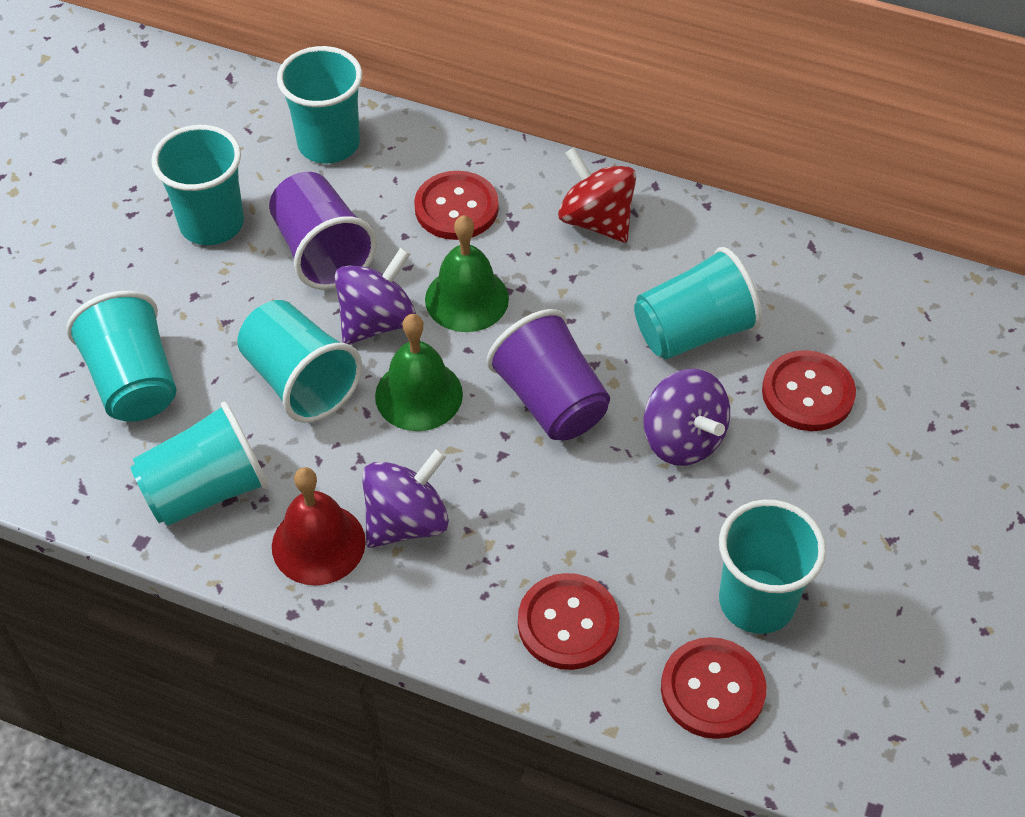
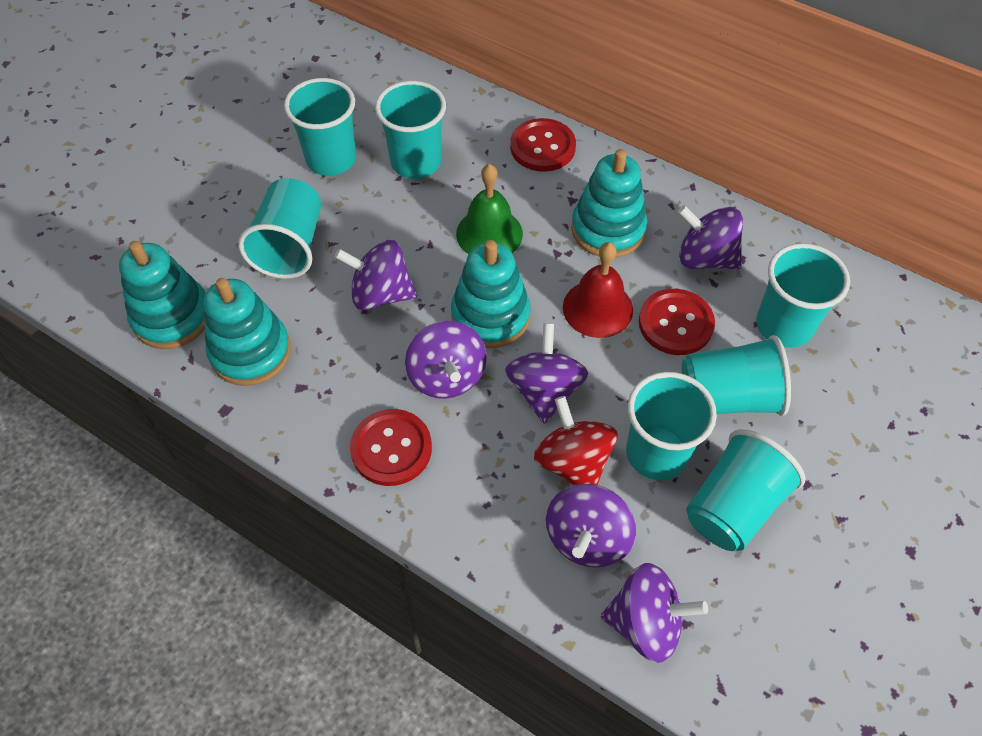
green bell: [375,314,463,431] [425,215,509,332] = 2 -> [456,164,523,254] = 1
purple cup: [269,172,377,290] [486,309,610,441] = 2 -> none = 0
purple spinning top: [335,247,416,345] [362,448,449,548] [644,368,730,466] = 3 -> [335,240,417,310] [405,321,487,399] [505,323,588,424] [546,484,636,568] [601,563,708,663] [678,205,743,269] = 6
red button: [414,171,499,240] [518,573,619,670] [661,637,766,739] [762,350,856,431] = 4 -> [350,409,432,486] [510,118,576,172] [639,289,715,355] = 3
turquoise stacking toy: none = 0 -> [119,241,206,349] [204,278,291,386] [451,240,531,348] [571,149,647,258] = 4

